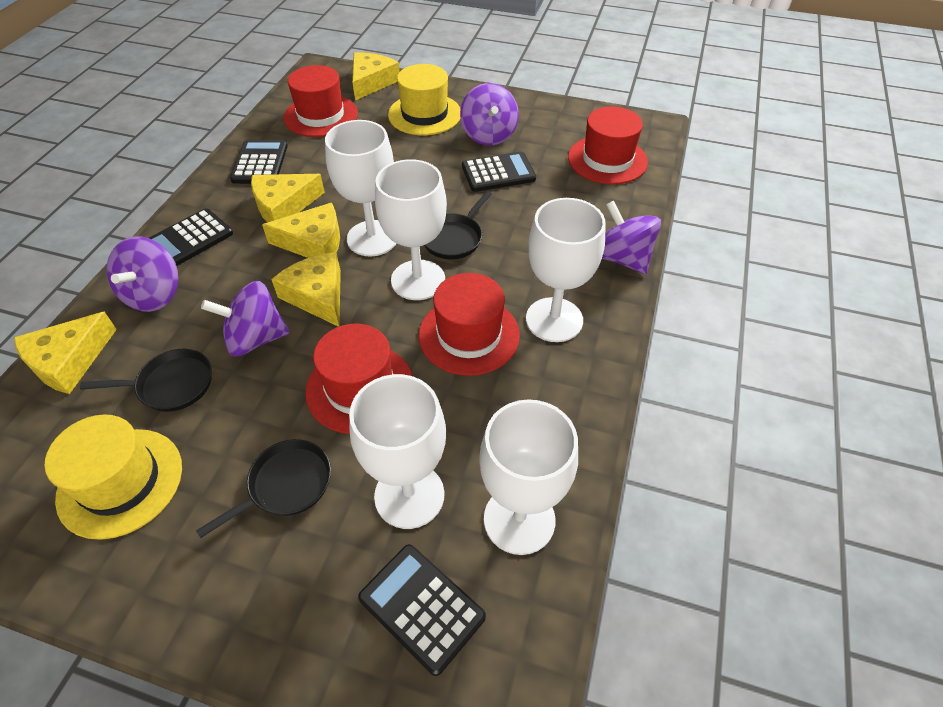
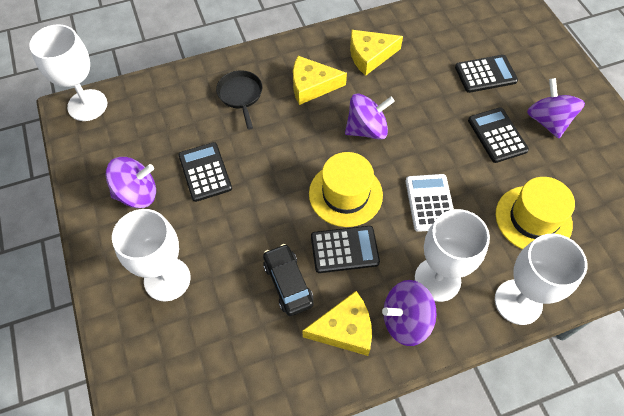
black car: none = 0 -> [263,244,314,316] = 1
black pan: [80,349,212,412] [196,439,331,538] [424,191,492,259] = 3 -> [216,70,262,130] = 1
red hat: [283,65,358,137] [305,324,413,434] [419,273,520,376] [568,107,648,184] = 4 -> none = 0
white calculator: none = 0 -> [406,174,454,232] = 1
white goblet: [325,120,397,257] [349,374,446,529] [375,159,447,300] [479,399,578,555] [526,198,606,342] = 5 -> [29,24,107,121] [112,209,191,301] [415,209,490,302] [495,234,587,325] = 4
yellow cheese: [14,311,117,394] [251,174,325,223] [262,203,340,258] [271,252,341,327] [352,52,400,100] = 5 -> [293,56,347,105] [303,291,372,356] [350,30,403,76] = 3

